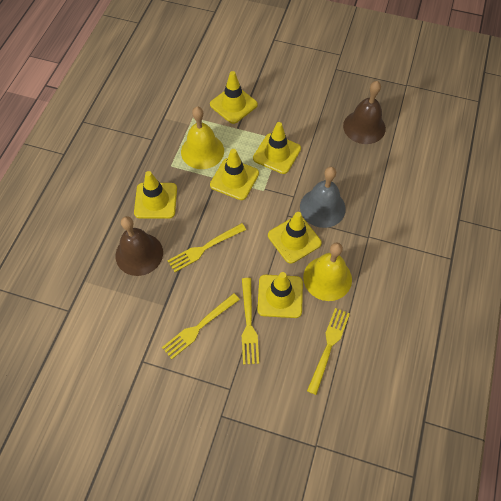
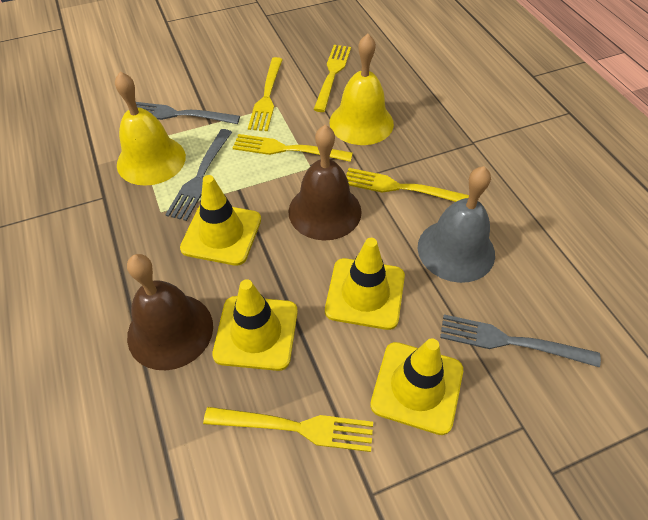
grey fork: none = 0 -> [136,102,240,124] [165,129,232,221] [440,314,601,368] = 3
yellow fork: [162,293,240,359] [168,223,246,272] [242,278,259,365] [307,308,350,395] = 4 -> [203,407,373,452] [233,134,353,162] [248,57,283,131] [313,45,351,112] [346,168,469,202] = 5
yellow traffic cone: [134,171,177,219] [210,71,258,124] [210,149,259,200] [253,122,301,174] [257,272,303,318] [268,212,322,264] = 6 -> [180,175,261,266] [212,279,298,371] [325,238,405,330] [370,338,463,435] = 4

